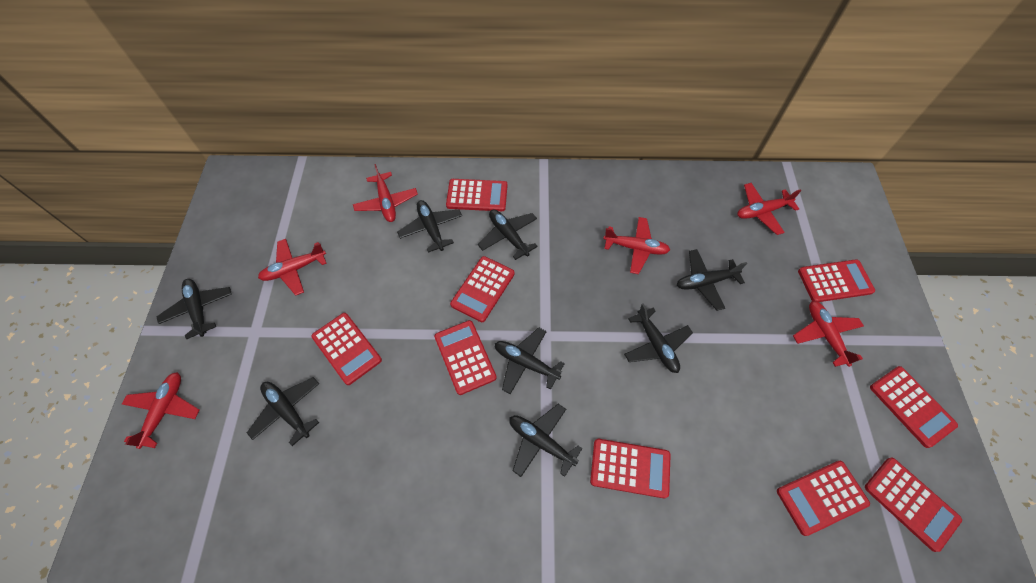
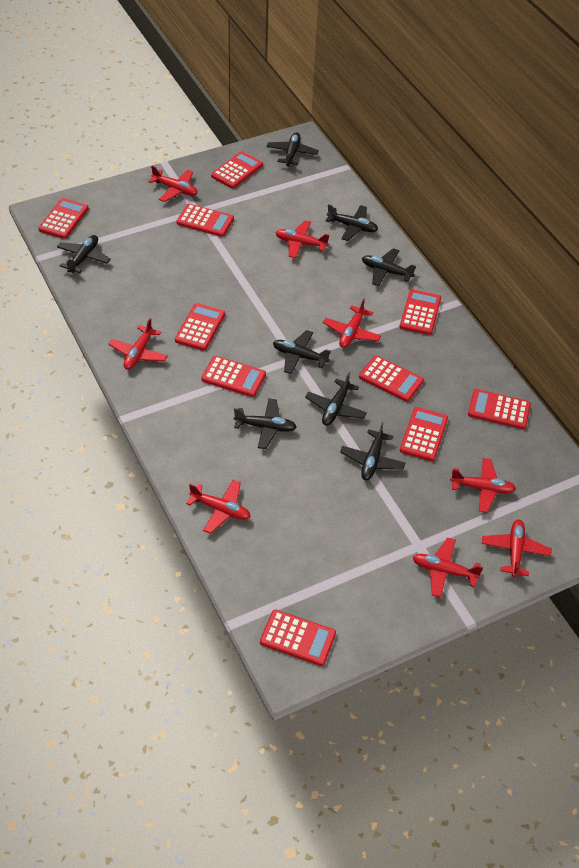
red calculator: [311,313,382,385] [434,320,497,395] [446,179,508,211] [450,256,515,322] [590,439,670,498] [777,461,870,536] [798,259,875,302] [865,458,962,552] [870,366,958,448] = 9 -> [38,198,89,239] [175,303,225,351] [177,204,234,237] [201,356,266,397] [211,151,263,189] [260,609,336,666] [359,355,424,402] [399,289,441,335] [400,407,448,461] [468,389,531,429] = 10
red plane: [122,372,200,449] [258,239,327,296] [353,164,418,222] [603,217,670,274] [737,183,802,235] [793,301,864,367] = 6 -> [108,318,168,370] [148,166,198,202] [186,480,251,534] [276,220,329,258] [323,298,381,348] [413,538,483,598] [450,458,516,513] [482,519,552,577] = 8

